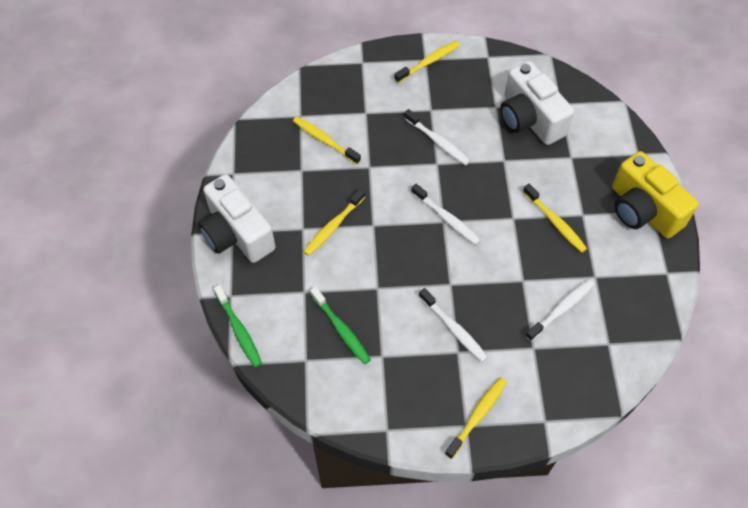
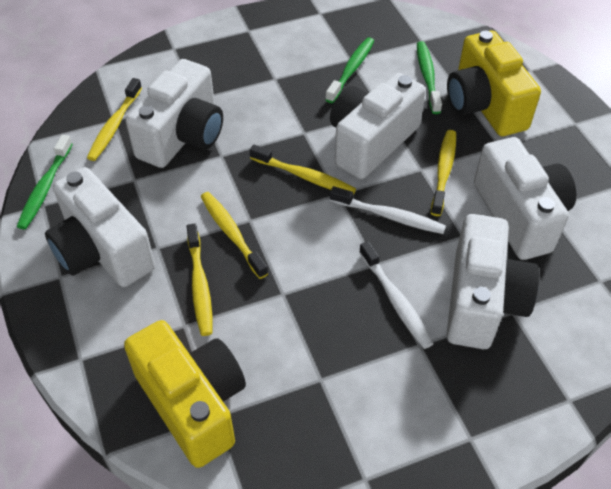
green toothbrush: [214,285,262,367] [310,287,371,364] = 2 -> [17,135,73,229] [325,37,374,103] [417,41,442,114] = 3
white camera: [198,174,275,263] [500,61,574,145] = 2 -> [45,167,155,287] [126,59,223,168] [330,73,426,179] [447,214,539,349] [474,137,576,260] = 5
white toothbrush: [404,109,470,165] [411,184,481,245] [419,288,488,362] [525,279,594,341] = 4 -> [330,186,446,234] [359,241,433,349] = 2
yellow camera: [612,151,699,238] = 1 -> [124,320,246,468] [447,31,541,136] = 2

